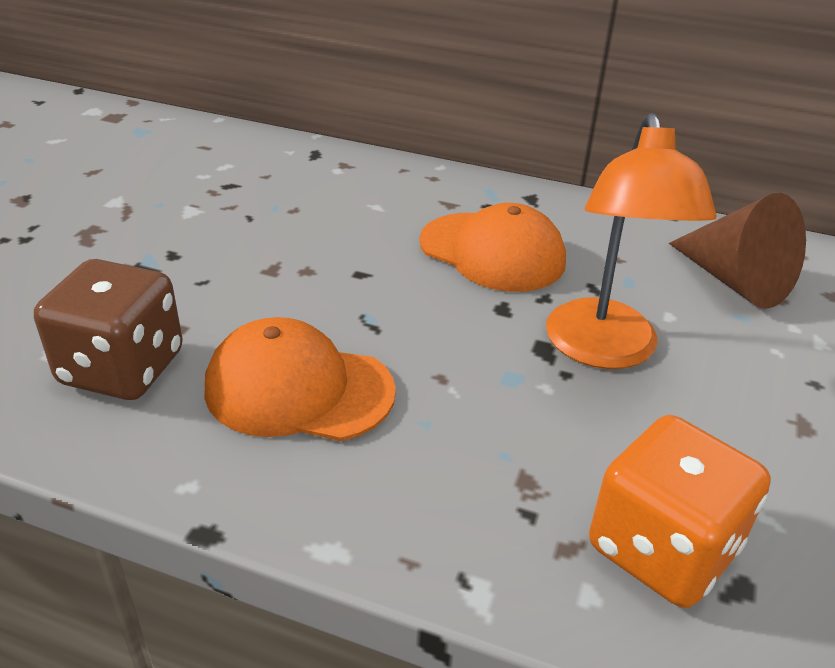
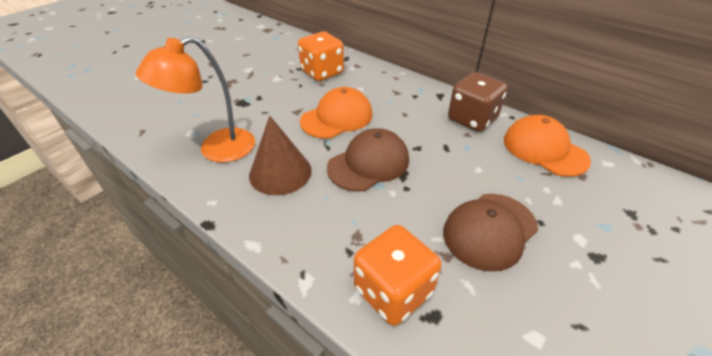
brown cap: none = 0 -> [327,128,409,192] [443,194,538,272] = 2
orange dice: [589,415,771,608] = 1 -> [298,32,344,81] [354,225,442,326] = 2

